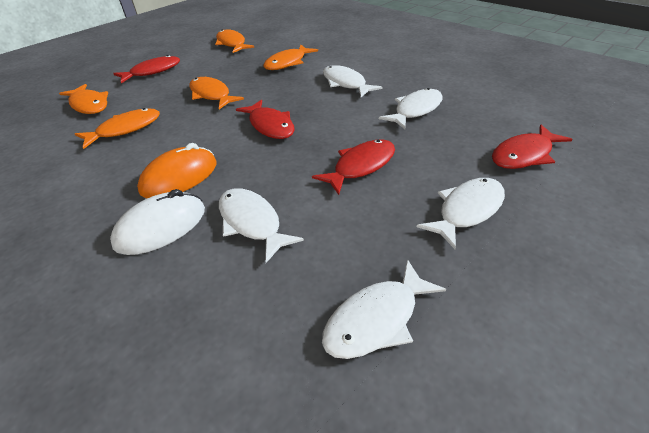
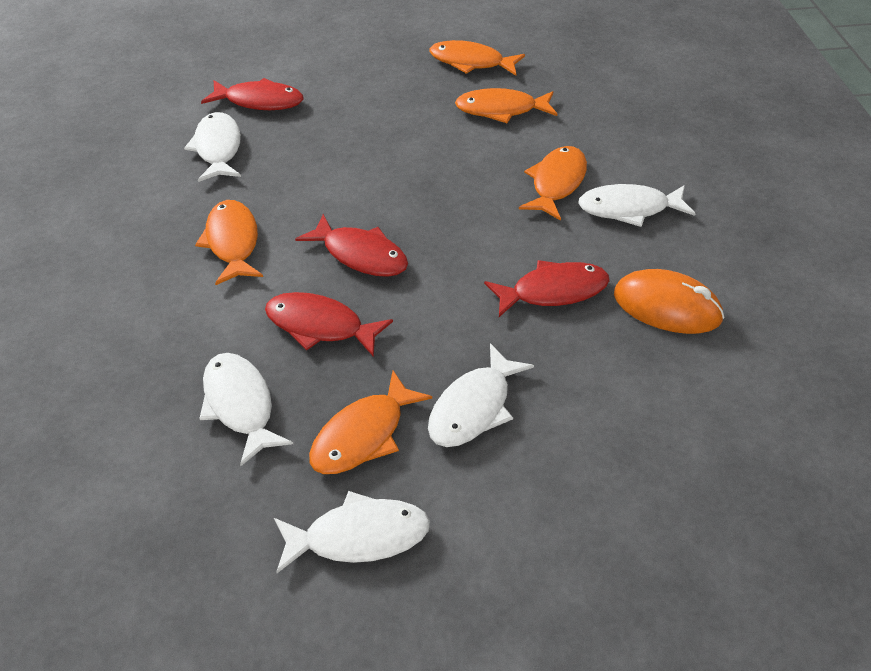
white mouse: [110,189,205,255] = 1 -> none = 0

